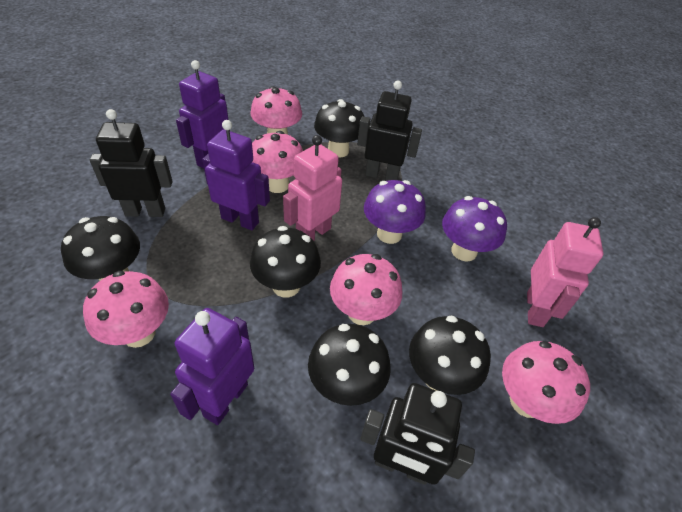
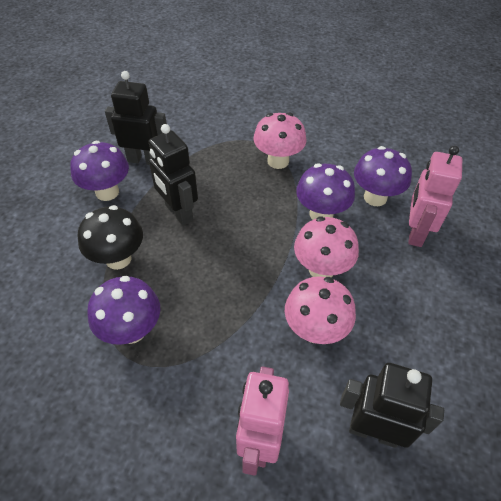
black mushroom: [61,216,140,281] [250,226,321,297] [308,324,391,406] [314,99,365,158] [409,315,491,395] = 5 -> [78,205,143,270] = 1
pink mushroom: [83,271,169,348] [251,86,302,135] [252,131,303,193] [330,254,402,325] [502,341,590,424] = 5 -> [253,113,306,169] [285,276,356,344] [294,217,359,277] = 3
purple mushroom: [364,180,426,244] [442,196,507,262] = 2 -> [70,141,129,201] [87,276,160,345] [296,163,355,220] [354,146,412,206] = 4
purple robot: [170,308,254,425] [176,60,228,168] [202,120,270,230] = 3 -> none = 0

